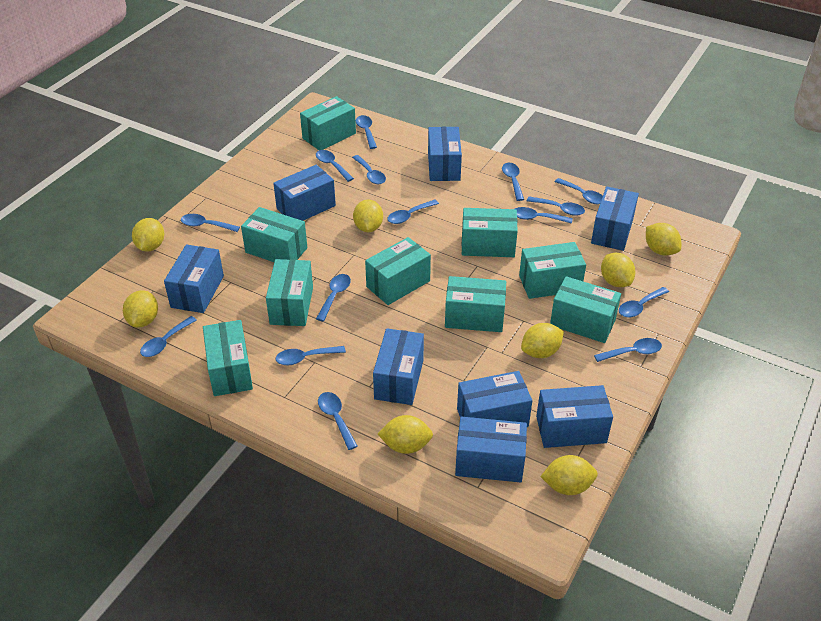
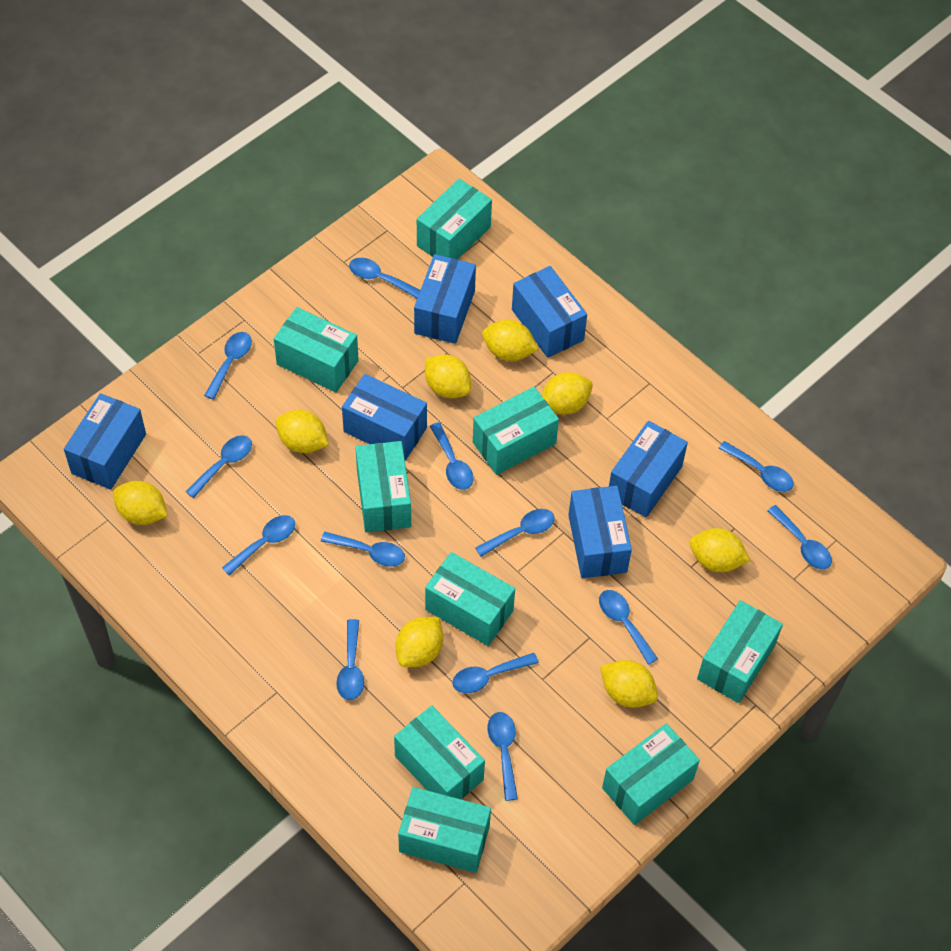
blue box: [164,245,224,313] [273,165,336,221] [373,328,424,405] [428,127,462,181] [455,416,527,483] [457,371,532,427] [536,385,613,448] [591,186,639,251] = 8 -> [64,393,146,490] [342,374,427,461] [414,254,476,344] [512,266,587,358] [568,486,632,578] [609,421,688,518] = 6
blue spoon: [140,316,197,357] [181,214,240,232] [275,346,346,365] [316,150,354,182] [316,274,351,321] [318,392,358,450] [352,155,386,184] [356,115,377,149] [388,199,439,224] [502,163,524,201] [515,207,572,224] [527,196,585,216] [554,178,603,205] [594,338,662,362] [619,287,669,318] = 15 -> [185,435,252,498] [204,332,252,400] [222,515,295,575] [321,532,405,567] [336,619,364,700] [349,258,420,299] [430,422,473,490] [452,653,539,693] [475,509,555,557] [487,712,518,801] [599,590,658,665] [718,441,794,492] [767,505,832,570] = 13

